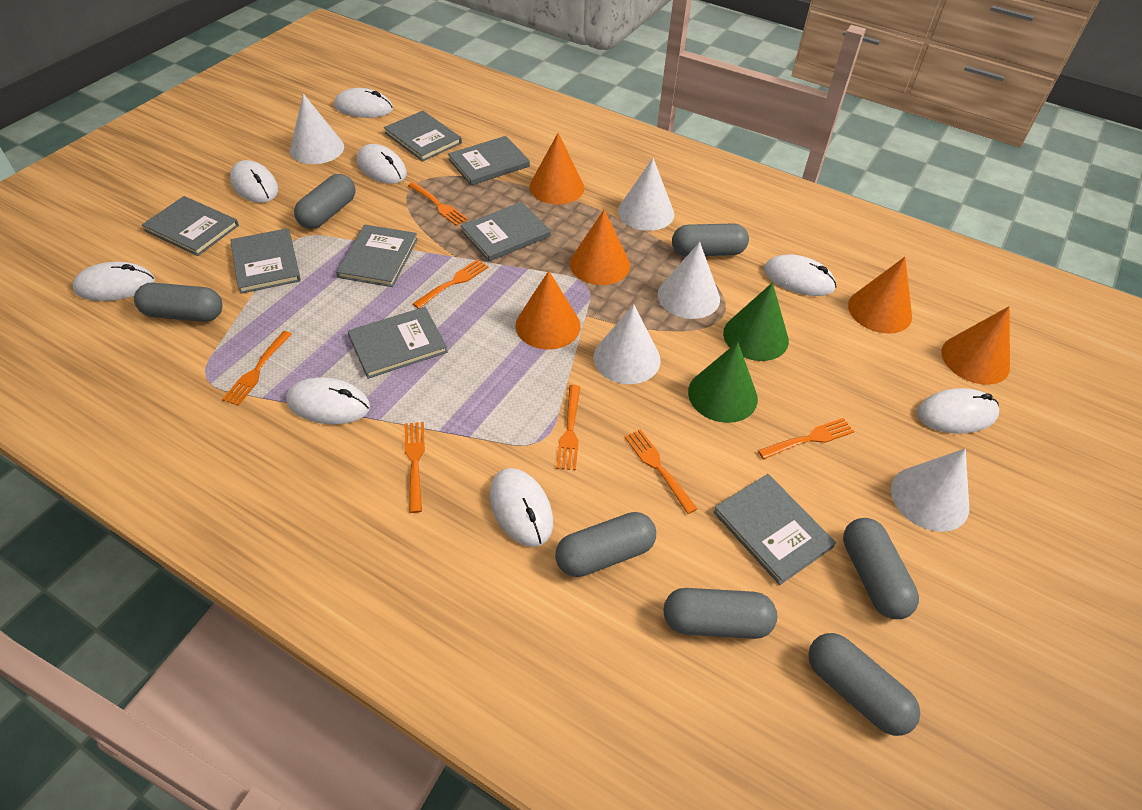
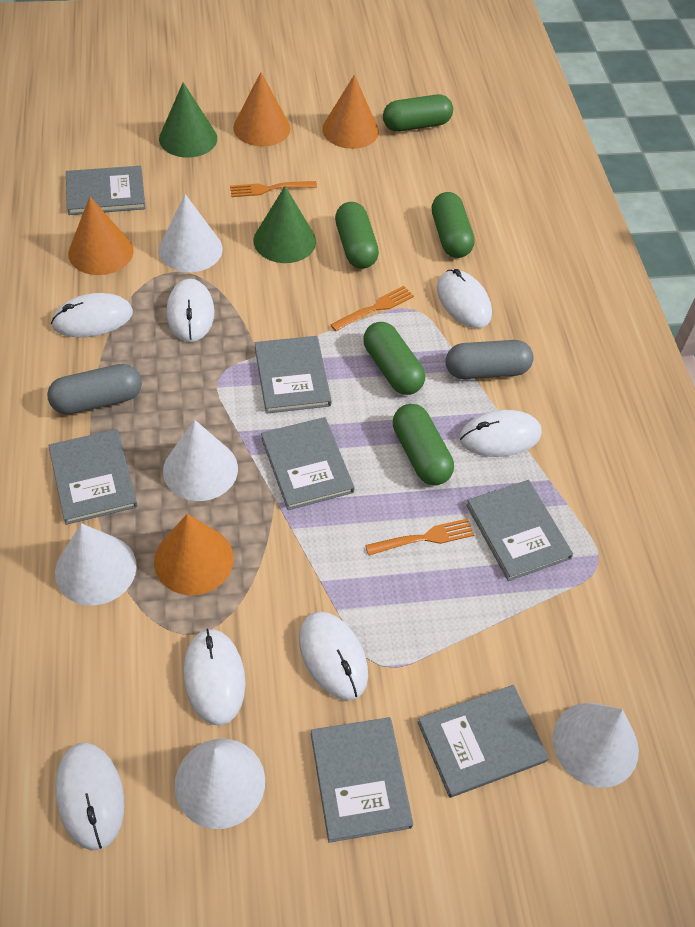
green capsule: none = 0 -> [335,202,379,269] [363,322,425,395] [383,94,453,132] [393,404,454,485] [432,192,475,258] = 5
grey book: [142,196,239,256] [230,228,301,294] [336,225,418,287] [348,307,448,379] [384,111,462,161] [448,136,530,185] [461,202,551,262] [713,474,836,585] = 8 -> [48,429,138,525] [66,166,146,215] [255,336,332,414] [261,417,355,510] [311,717,413,843] [417,685,549,798] [466,480,573,581] = 7
grey capsule: [134,282,222,322] [294,174,356,229] [555,512,656,577] [664,588,777,639] [672,223,749,256] [808,633,920,736] [843,518,919,619] = 7 -> [47,364,142,414] [446,340,533,379] = 2
orange cone: [515,271,581,350] [529,133,584,204] [570,210,630,285] [848,257,912,333] [941,306,1010,385] = 5 -> [68,196,134,275] [154,514,234,595] [233,72,291,147] [322,75,379,149] = 4
orange fork: [222,331,292,406] [405,422,425,513] [408,182,468,226] [413,259,489,309] [556,385,580,470] [625,429,697,514] [758,418,854,459] = 7 -> [230,181,317,197] [331,286,414,331] [365,518,475,556] = 3
white mouse: [73,262,155,301] [230,160,278,203] [286,377,370,424] [334,88,393,118] [357,144,407,184] [490,468,553,547] [764,254,836,296] [917,388,999,434] = 8 -> [51,293,133,337] [55,743,124,851] [166,279,214,342] [184,629,246,725] [299,611,368,700] [437,269,492,328] [459,410,542,457] = 7

